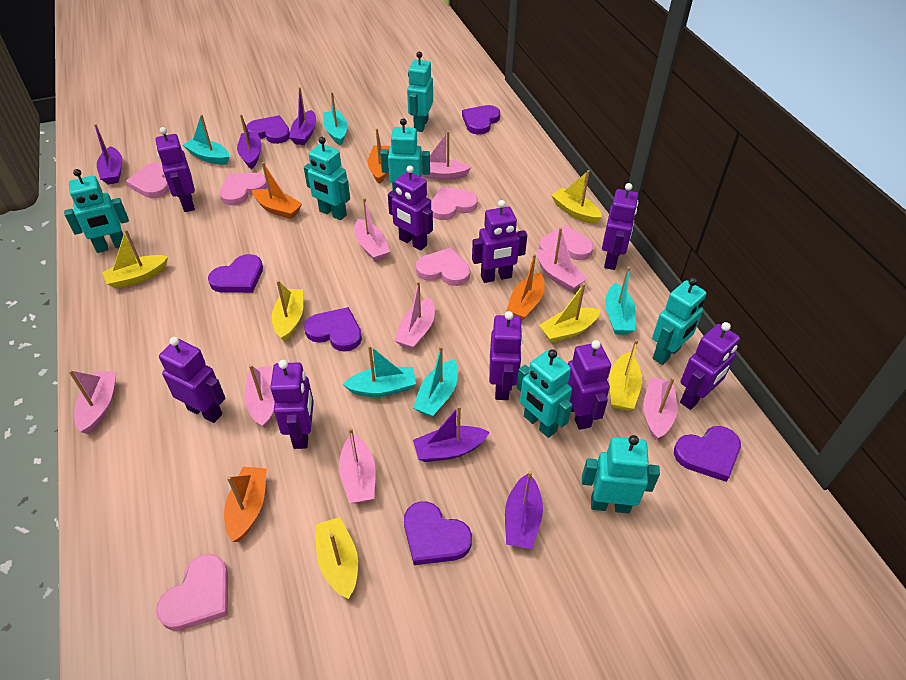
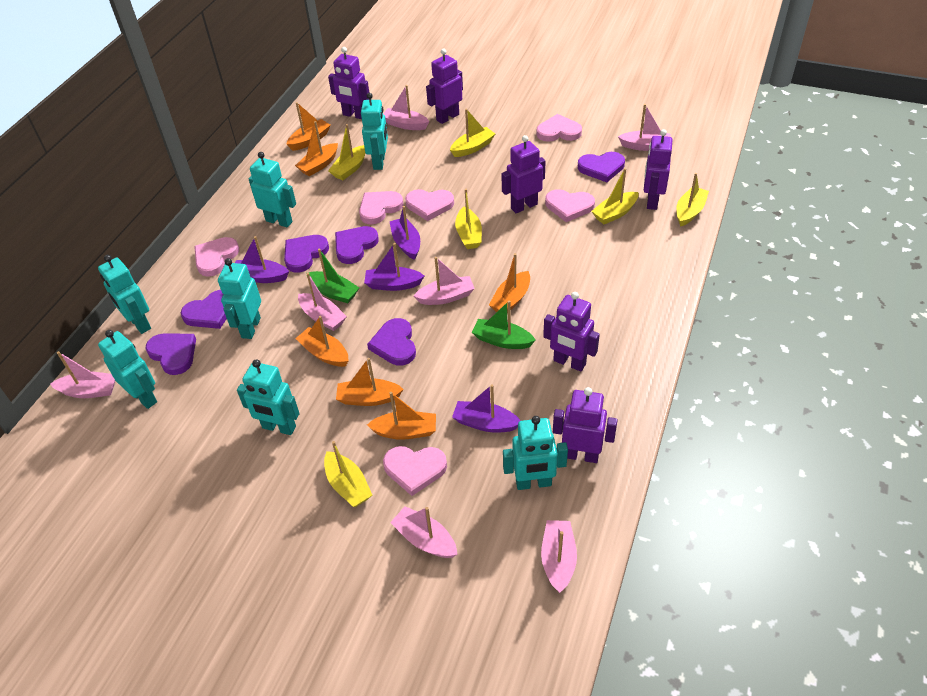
green boat: none = 0 -> [306,249,359,303] [472,301,536,349] = 2
orange boat: [224,467,267,542] [252,162,302,219] [368,128,390,184] [506,254,544,321] = 4 -> [286,102,331,151] [295,121,338,176] [295,316,349,367] [336,358,404,406] [367,392,436,440] [489,253,530,313] = 6
pink boat: [69,370,117,434] [244,365,275,428] [339,428,376,503] [355,198,390,262] [394,281,435,350] [421,131,471,180] [537,228,587,291] [643,377,677,440] = 8 -> [50,351,115,398] [298,273,347,331] [383,85,429,130] [390,506,458,558] [414,257,475,305] [541,520,577,593] [618,104,671,151] = 7
purple boat: [94,124,123,184] [237,114,262,169] [289,87,316,145] [413,405,490,462] [505,471,543,549] = 5 -> [235,236,289,283] [364,243,424,291] [389,206,420,260] [452,384,520,433] = 4
purple robot: [156,127,195,212] [159,337,225,423] [270,360,314,449] [388,166,433,251] [472,200,527,283] [489,311,523,400] [567,340,611,430] [602,183,638,270] [680,322,740,410] = 9 -> [328,47,369,119] [426,49,463,124] [502,135,546,213] [543,292,600,372] [553,387,617,463] [644,129,672,210] = 6
turquoise boat: [183,115,229,165] [323,92,348,145] [343,345,416,397] [413,346,458,417] [605,267,636,335] = 5 -> none = 0

